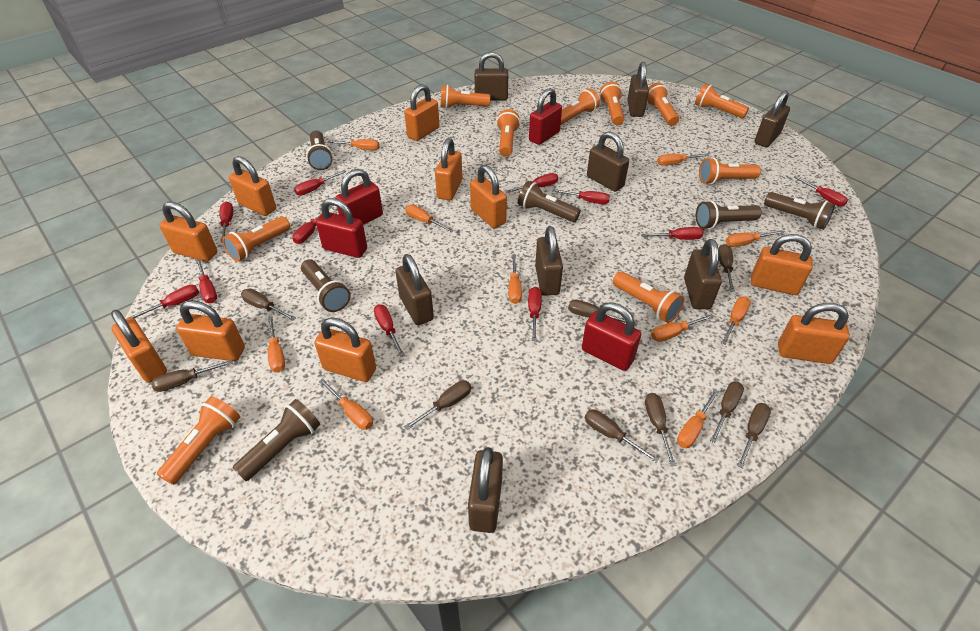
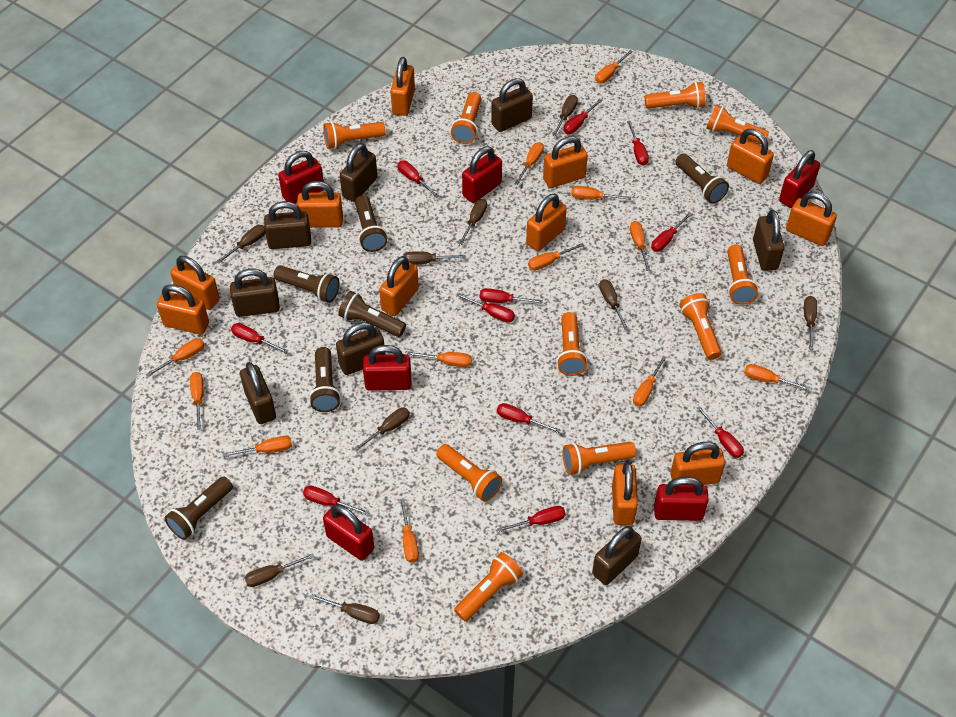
orange padlock: [111,310,167,382] [159,202,217,262] [176,301,245,361] [229,156,276,216] [314,317,376,382] [404,84,439,141] [435,138,462,200] [470,165,507,228] [751,234,813,295] [778,303,850,364] = 10 -> [157,284,209,335] [170,256,220,310] [297,181,343,228] [379,256,419,316] [391,57,415,116] [526,194,567,251] [543,136,588,188] [612,462,638,525] [670,442,725,485] [727,129,774,184] [786,192,837,246] = 11
orange screwdriver: [268,316,285,372] [319,379,373,430] [328,139,379,150] [405,205,454,232] [508,255,522,304] [651,314,714,342] [657,153,709,166] [677,389,719,448] [721,296,751,345] [726,230,784,247] = 10 -> [146,338,204,377] [190,372,204,430] [224,436,292,457] [400,498,419,563] [407,352,472,367] [514,142,544,185] [528,243,585,271] [571,186,631,200] [595,50,633,83] [630,221,650,271] [633,355,667,407] [744,364,810,390] = 12
red padlock: [316,198,367,258] [335,169,383,225] [529,88,562,145] [582,302,641,371] = 4 -> [278,151,324,204] [323,504,374,561] [363,345,411,391] [462,146,502,203] [654,477,709,521] [779,150,820,208] = 6

